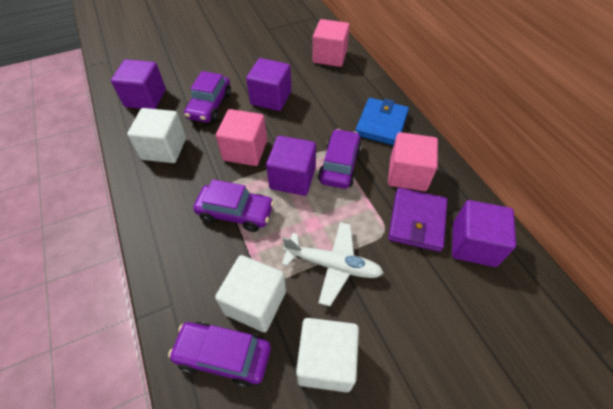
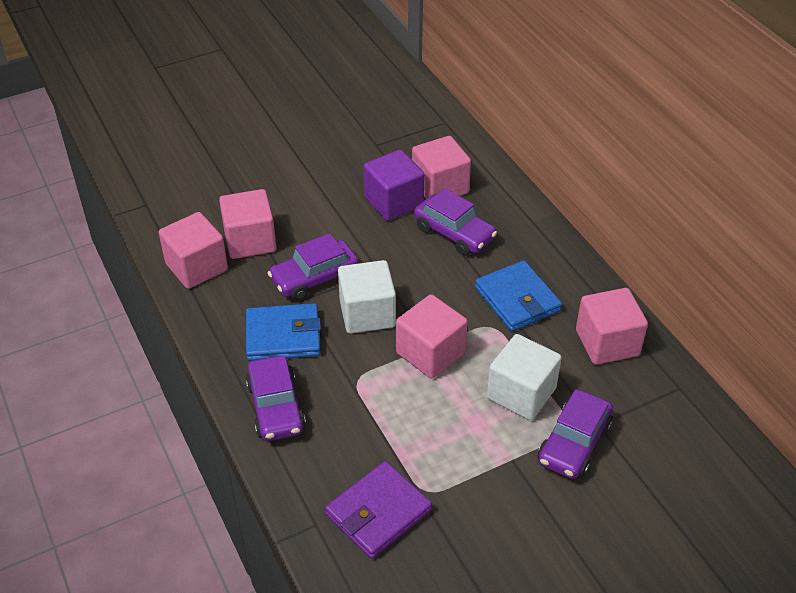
blue wallet: [356,98,409,145] = 1 -> [246,303,321,361] [475,260,562,331] = 2
pink cube: [216,109,267,166] [313,19,350,67] [388,132,438,191] = 3 -> [159,212,228,289] [219,189,277,259] [396,294,468,379] [412,136,471,199] [576,288,648,365] = 5
purple cube: [111,59,166,109] [246,58,291,111] [266,136,316,196] [452,200,516,267] = 4 -> [363,150,424,221] = 1
white cube: [127,108,186,163] [215,255,286,332] [296,318,359,392] = 3 -> [338,260,396,334] [487,334,562,421] = 2
white plane: [282,222,384,306] = 1 -> none = 0

